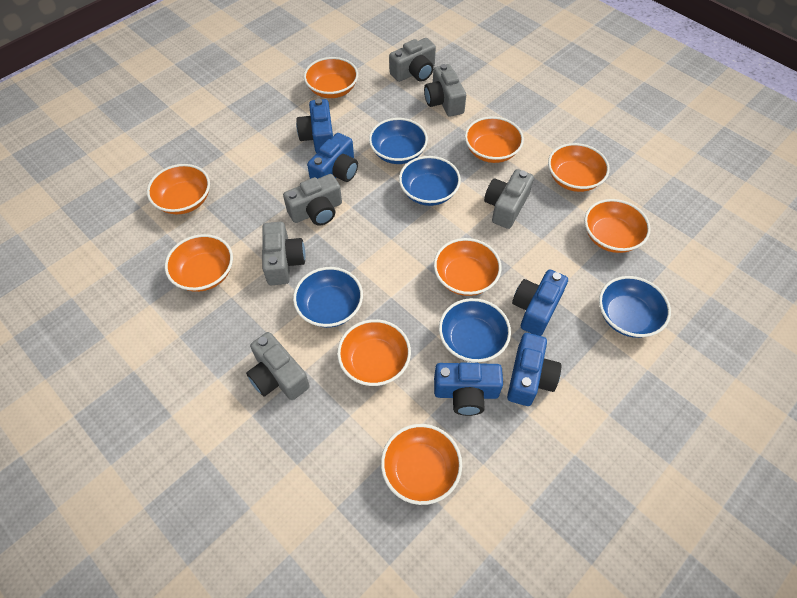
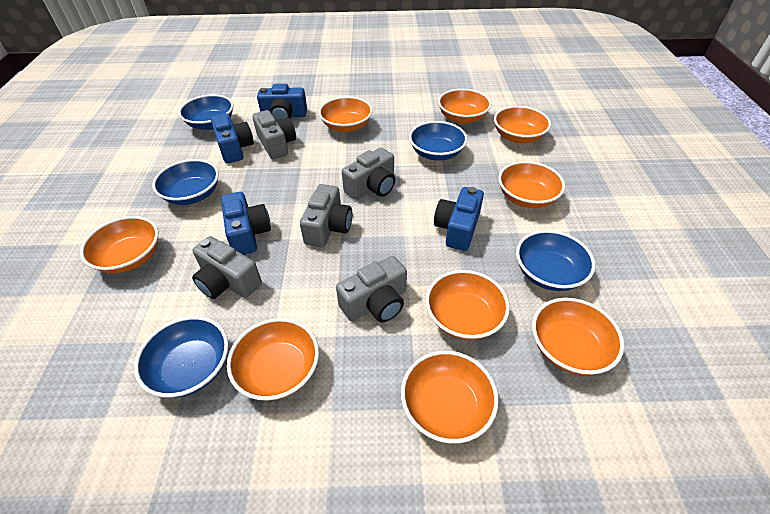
blue camera: [296,99,333,153] [307,133,358,182] [434,362,503,416] [507,333,561,406] [512,269,568,336] = 5 -> [211,113,254,163] [221,192,271,255] [257,84,307,121] [434,187,484,251] = 4
grey camera: [246,332,310,400] [262,222,305,285] [283,174,342,226] [389,38,436,82] [424,64,466,117] [484,169,534,229] = 6 -> [192,236,262,299] [252,110,296,159] [300,184,352,247] [336,256,407,323] [342,147,395,200] = 5

